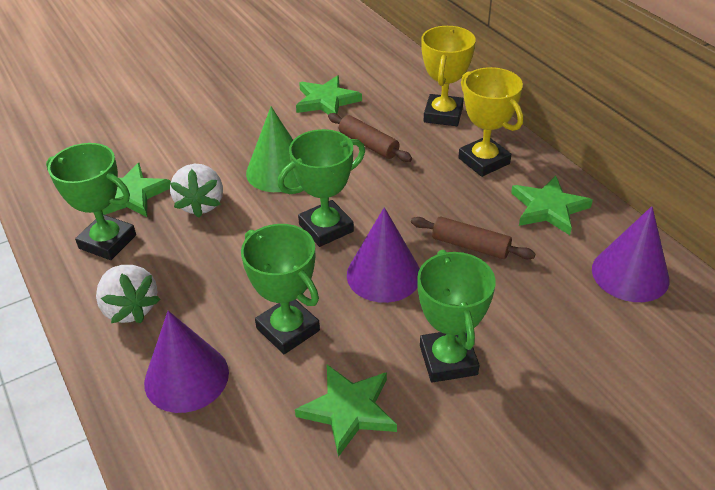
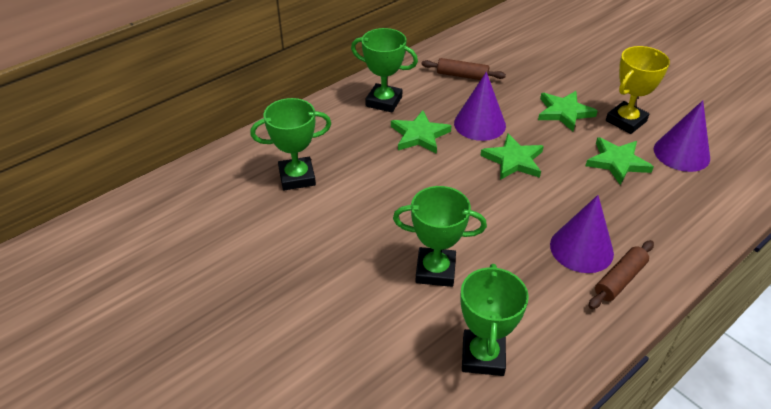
green cone: [246,107,300,192] = 1 -> none = 0
white strawberry: [96,265,161,323] [170,164,223,218] = 2 -> none = 0
yellow trophy: [421,26,476,126] [458,67,523,177] = 2 -> [606,46,670,134] = 1

